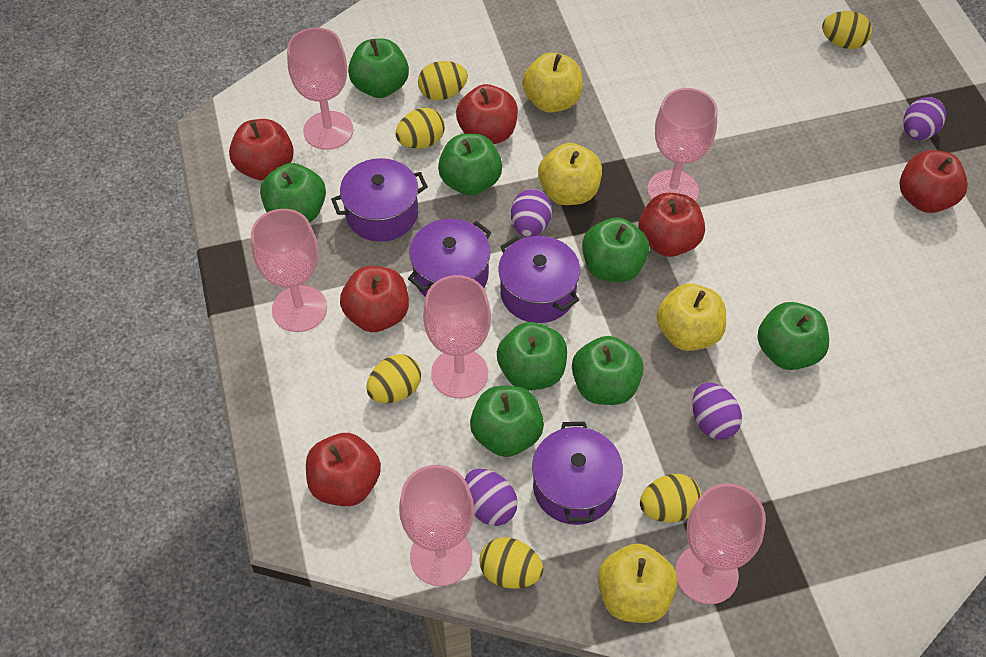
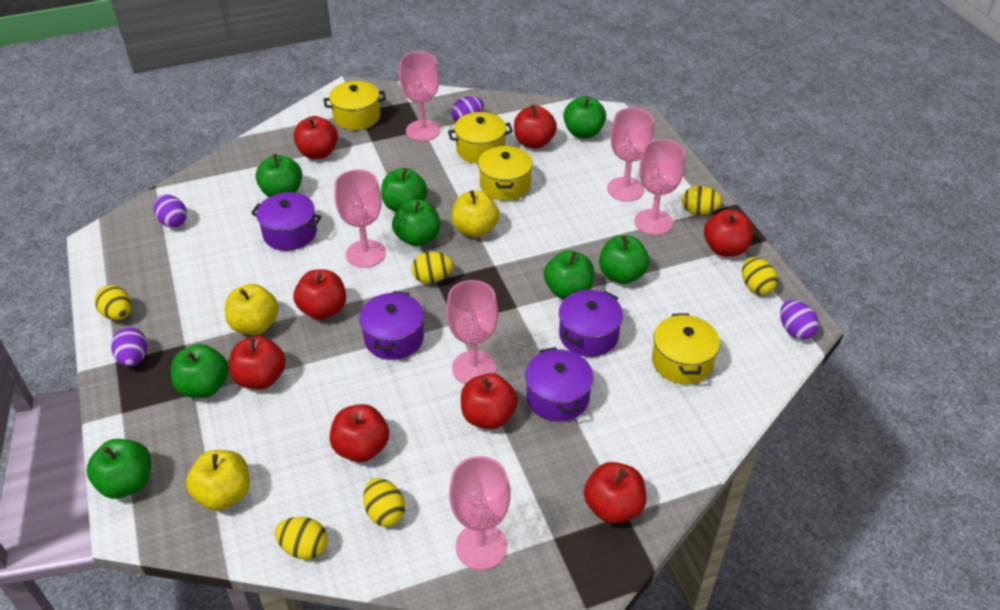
red apple: [229,119,294,181] [306,433,381,506] [340,266,409,332] [456,84,518,144] [639,193,705,257] [900,150,968,213] = 6 -> [229,336,286,389] [293,116,338,159] [294,270,346,320] [329,404,389,462] [461,373,518,429] [514,105,557,149] [584,462,646,524] [704,209,754,257] = 8
yellow apple: [522,52,583,113] [538,143,602,205] [598,544,678,623] [656,283,726,351] = 4 -> [186,450,250,511] [225,284,279,335] [452,190,499,237] = 3
yellow pot: none = 0 -> [323,81,386,130] [448,112,513,164] [478,146,533,200] [652,314,720,384] = 4

